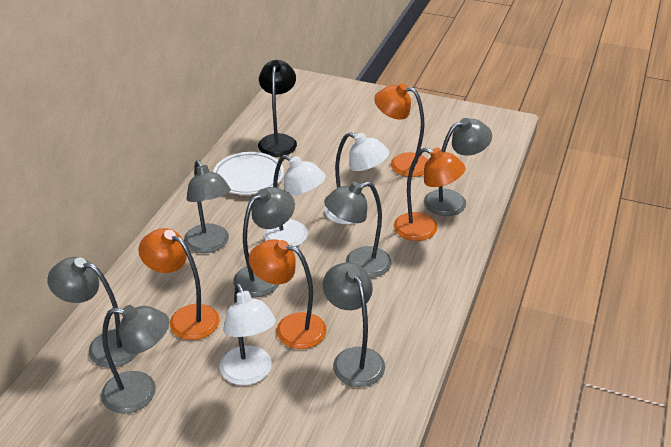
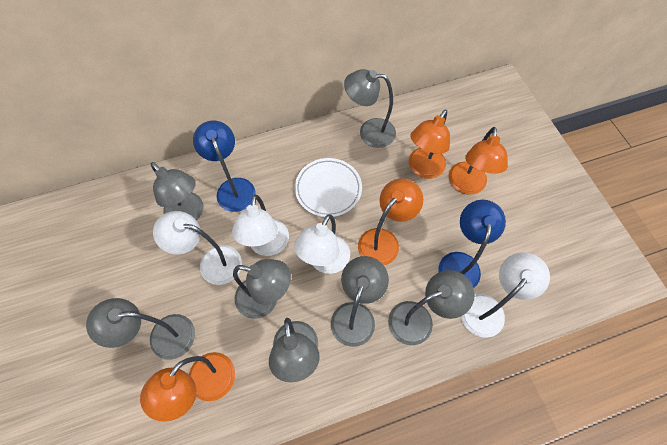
black lamp: [258,60,297,157] = 1 -> none = 0
blue lamp: none = 0 -> [193,121,256,212] [438,200,506,288] = 2
white lamp: [219,284,276,385] [264,155,326,246] [324,132,389,224] = 3 -> [153,211,242,285] [232,195,289,256] [294,214,350,274] [461,252,550,338] = 4

